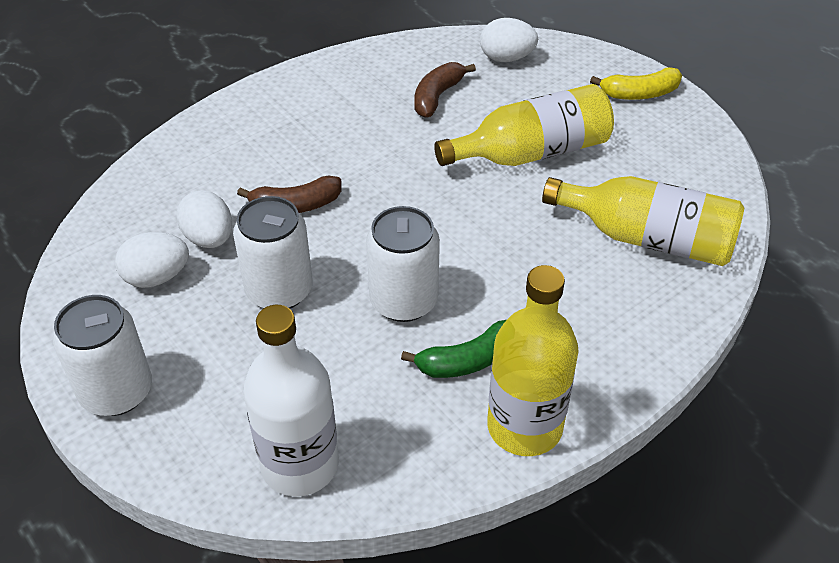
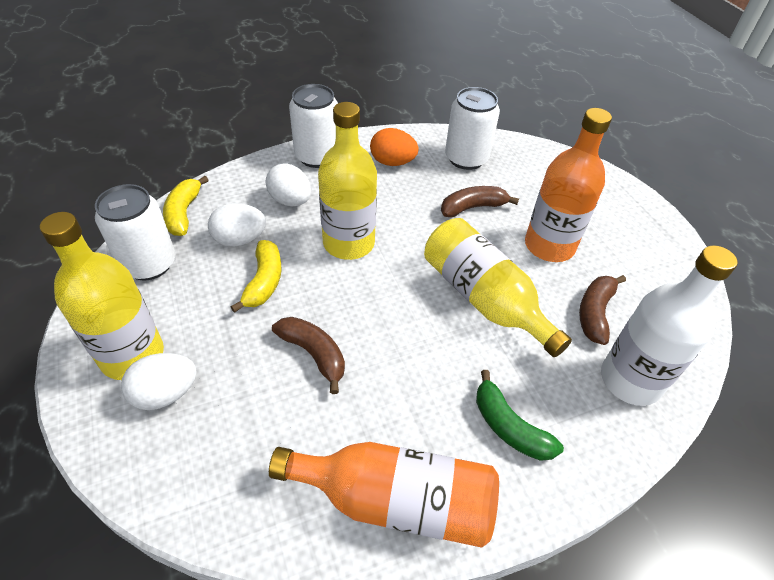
brown banana: [237,176,341,213] [415,62,476,118] = 2 -> [272,317,345,394] [441,186,519,217] [579,275,626,345] = 3
orange bottle: none = 0 -> [269,442,499,548] [525,108,612,262] = 2
orange egg: none = 0 -> [370,128,419,166] = 1
yellow banana: [590,67,682,100] = 1 -> [163,176,209,236] [231,240,281,313] = 2

